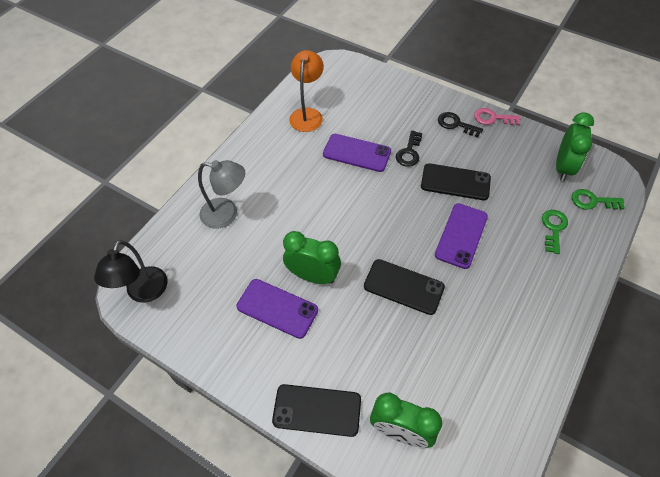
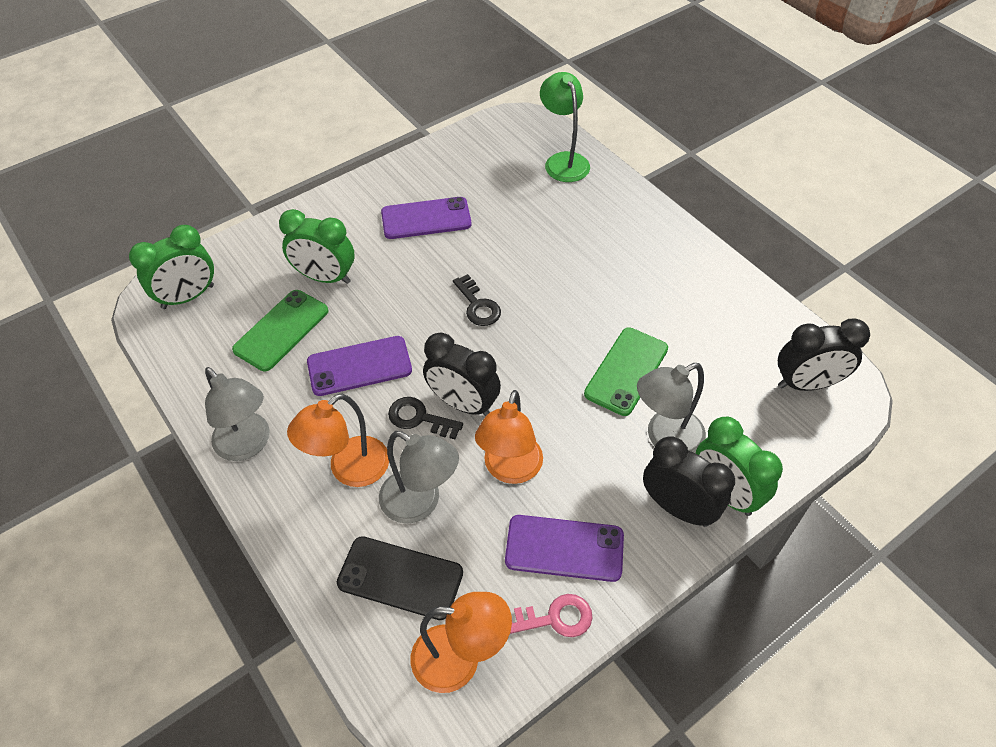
black clock: none = 0 -> [423,332,501,417] [643,436,735,527] [778,318,870,391] = 3
black lamp: [94,240,168,303] = 1 -> none = 0
black phone: [272,384,361,437] [364,259,445,315] [421,163,491,200] = 3 -> [337,536,463,620] = 1
green key: [542,210,568,254] [572,189,625,210] = 2 -> none = 0
green lamp: none = 0 -> [540,72,590,182] = 1
green phone: none = 0 -> [232,290,328,371] [584,327,668,416] = 2
grey lamp: [198,160,245,229] = 1 -> [205,367,270,461] [379,431,459,524] [637,363,706,453] = 3
orange lamp: [289,50,324,132] = 1 -> [287,393,389,487] [411,592,512,693] [475,390,543,484] = 3

